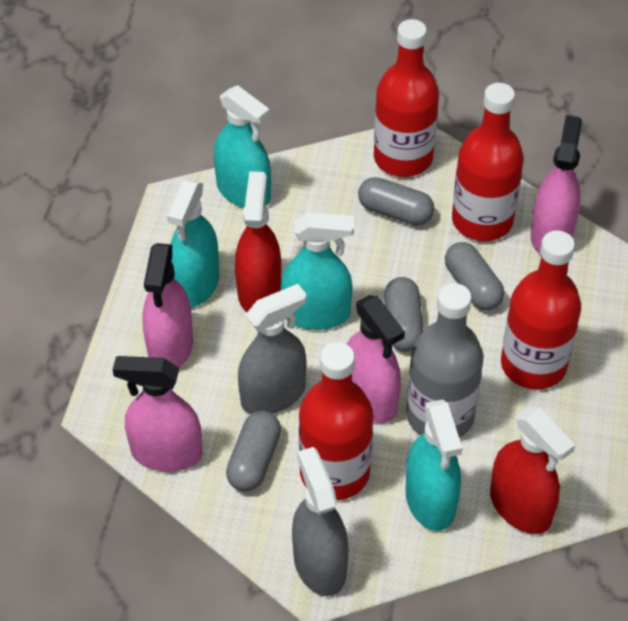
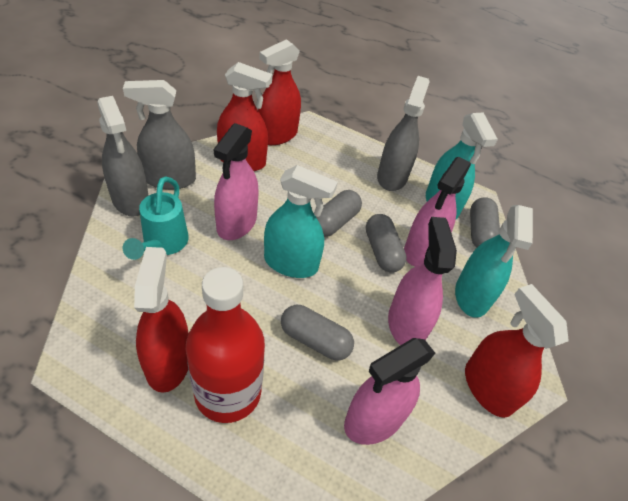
grey bottle: [406,283,484,438] = 1 -> none = 0
grey spray bottle: [238,284,306,414] [292,447,349,596] = 2 -> [98,96,149,217] [123,80,196,190] [377,76,430,191] = 3
red bottle: [299,342,373,500] [374,19,439,177] [452,83,524,241] [501,230,581,390] = 4 -> [186,267,265,423] = 1
red spray bottle: [235,171,281,312] [490,407,575,534] = 2 -> [134,247,189,393] [217,62,272,171] [258,39,301,145] [465,284,569,418] = 4
turquoise spray bottle: [167,180,219,307] [214,85,271,208] [281,212,354,330] [405,399,462,531] = 4 -> [264,165,338,278] [426,113,498,219] [455,205,533,318] = 3
turquoise watering can: none = 0 -> [123,176,189,260] = 1

